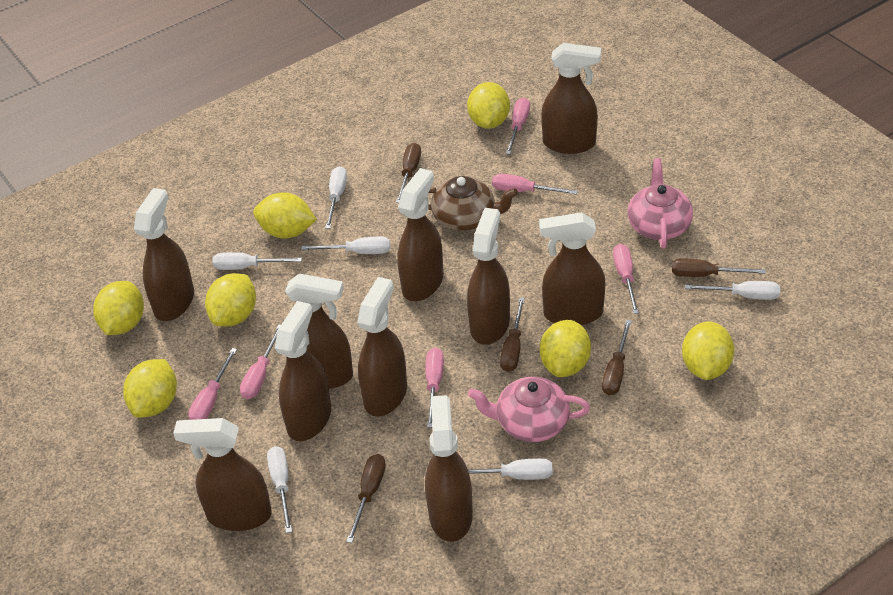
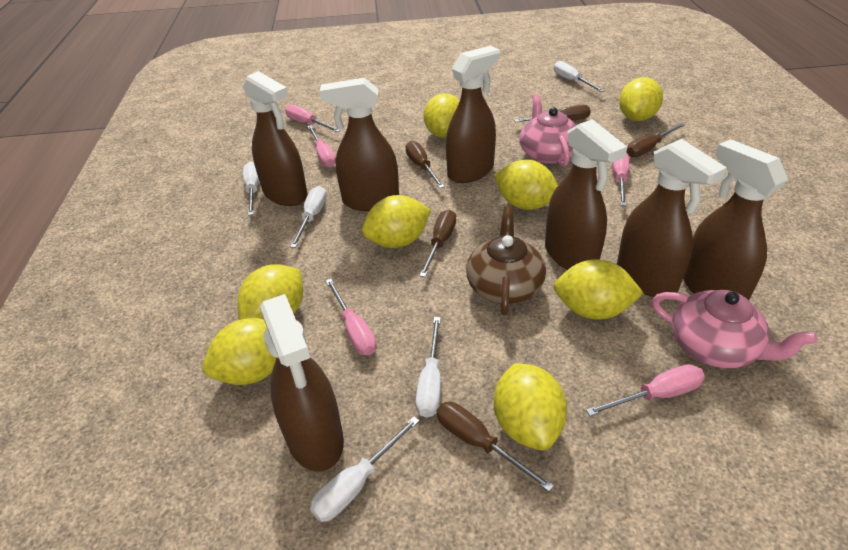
brown spray bottle: [134,188,194,321] [173,418,272,531] [275,301,331,441] [285,274,353,389] [357,277,407,416] [397,168,443,301] [425,395,473,542] [467,208,510,345] [539,212,606,325] [541,43,601,154] = 10 -> [243,71,308,206] [260,294,344,472] [320,78,399,211] [446,46,500,183] [545,119,627,270] [617,139,727,297] [683,139,788,300] = 7
pink screwdriver: [188,348,237,420] [240,325,281,399] [425,348,444,428] [492,174,578,195] [506,98,530,154] [613,244,639,314] = 6 -> [285,104,341,132] [307,125,336,168] [326,279,377,355] [586,364,705,416] [612,153,629,206] = 5
white screwdriver: [212,252,302,270] [267,446,292,533] [301,237,390,254] [325,166,347,229] [468,458,553,480] [685,281,780,300] = 6 -> [243,162,260,216] [290,186,327,248] [310,417,420,522] [416,317,441,418] [554,61,605,92] = 5
yellow lemon: [93,281,144,335] [123,359,177,418] [205,273,256,327] [253,192,317,239] [467,82,510,129] [540,320,591,377] [682,321,735,380] = 7 -> [202,318,276,385] [237,264,303,320] [362,195,431,248] [424,93,460,138] [494,160,558,210] [494,363,567,450] [554,259,644,320] [619,77,663,121] = 8

